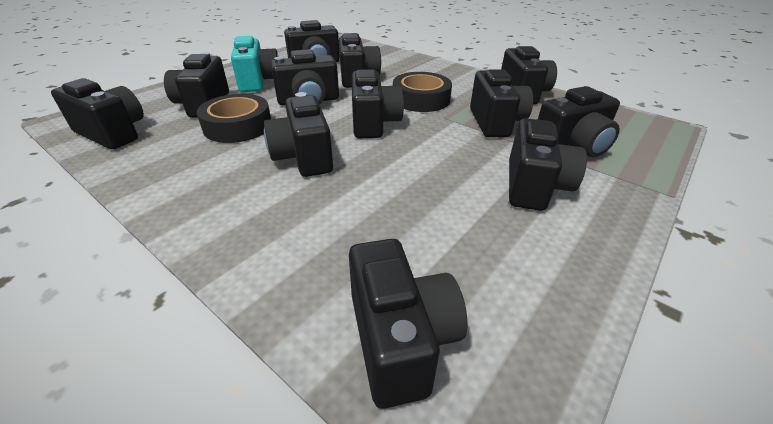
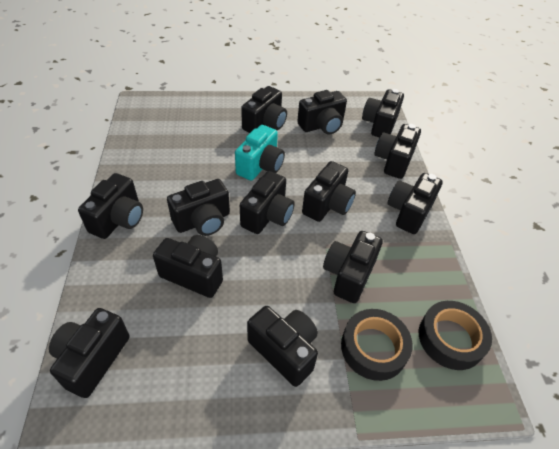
black camera: [51,78,144,149] [164,52,229,118] [264,92,333,177] [271,49,339,105] [284,20,340,62] [339,33,381,88] [349,239,467,409] [352,69,404,138] [470,69,533,137] [501,46,557,104] [509,118,587,211] [538,86,620,157] = 12 -> [49,308,129,398] [78,173,143,239] [153,235,223,298] [167,179,230,236] [240,171,295,234] [241,86,287,133] [247,306,318,387] [297,90,347,135] [302,161,356,222] [323,231,383,303] [362,89,404,138] [374,124,421,179] [388,173,443,234] = 13

